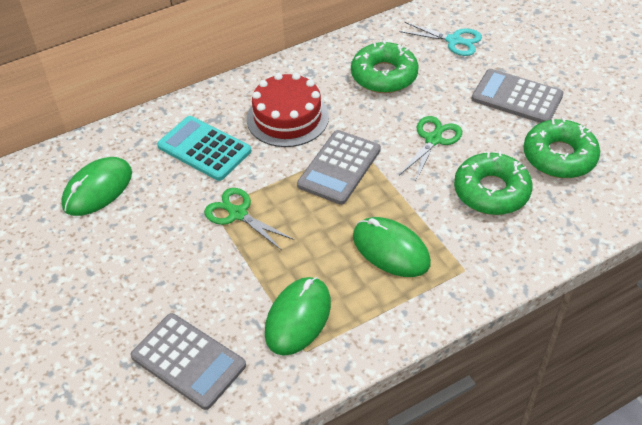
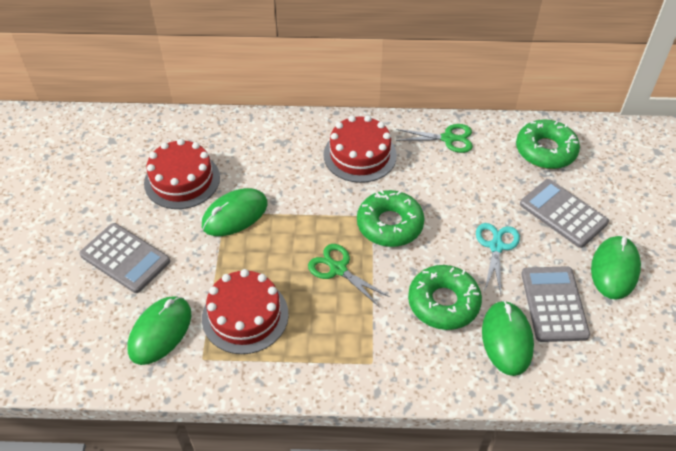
green mouse: [61,157,132,216] [265,277,331,356] [353,217,431,277] = 3 -> [128,296,191,365] [202,188,268,236] [482,300,534,376] [591,236,641,300] = 4
red cake: [247,73,329,147] = 1 -> [144,139,220,209] [202,269,289,354] [323,115,397,183] = 3
turquoise calculator: [157,116,251,181] = 1 -> none = 0

